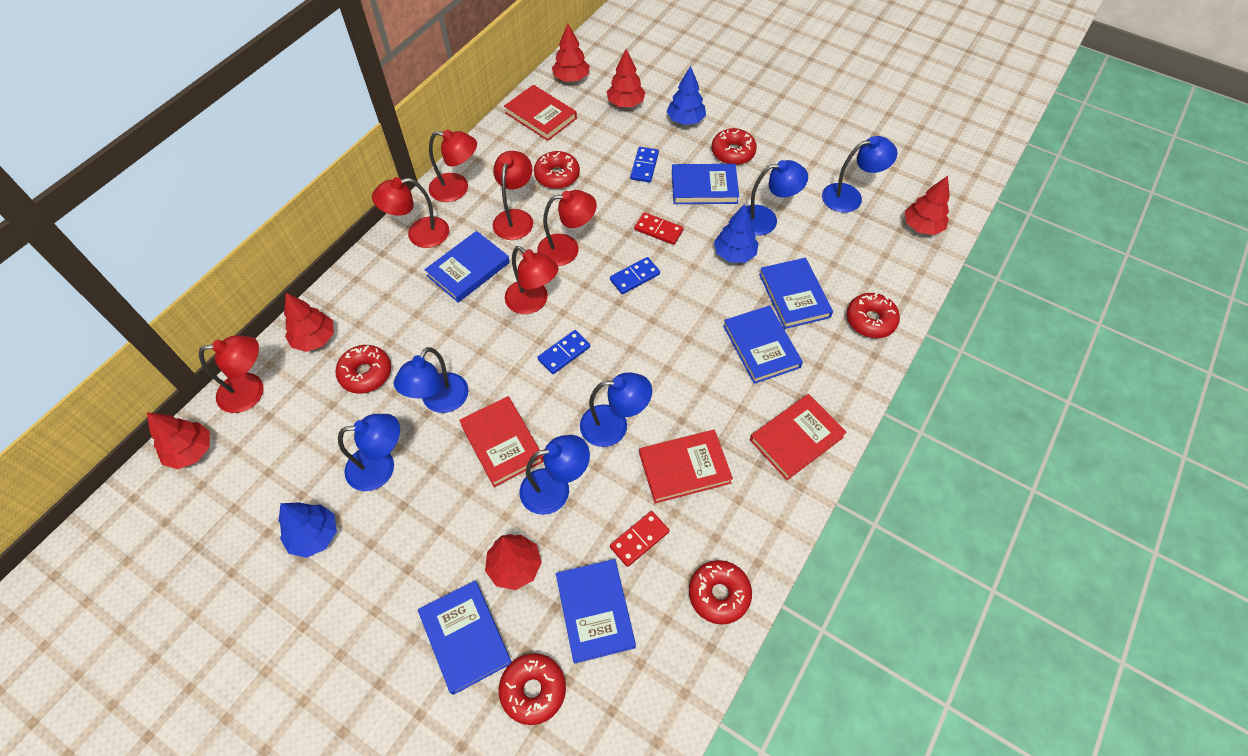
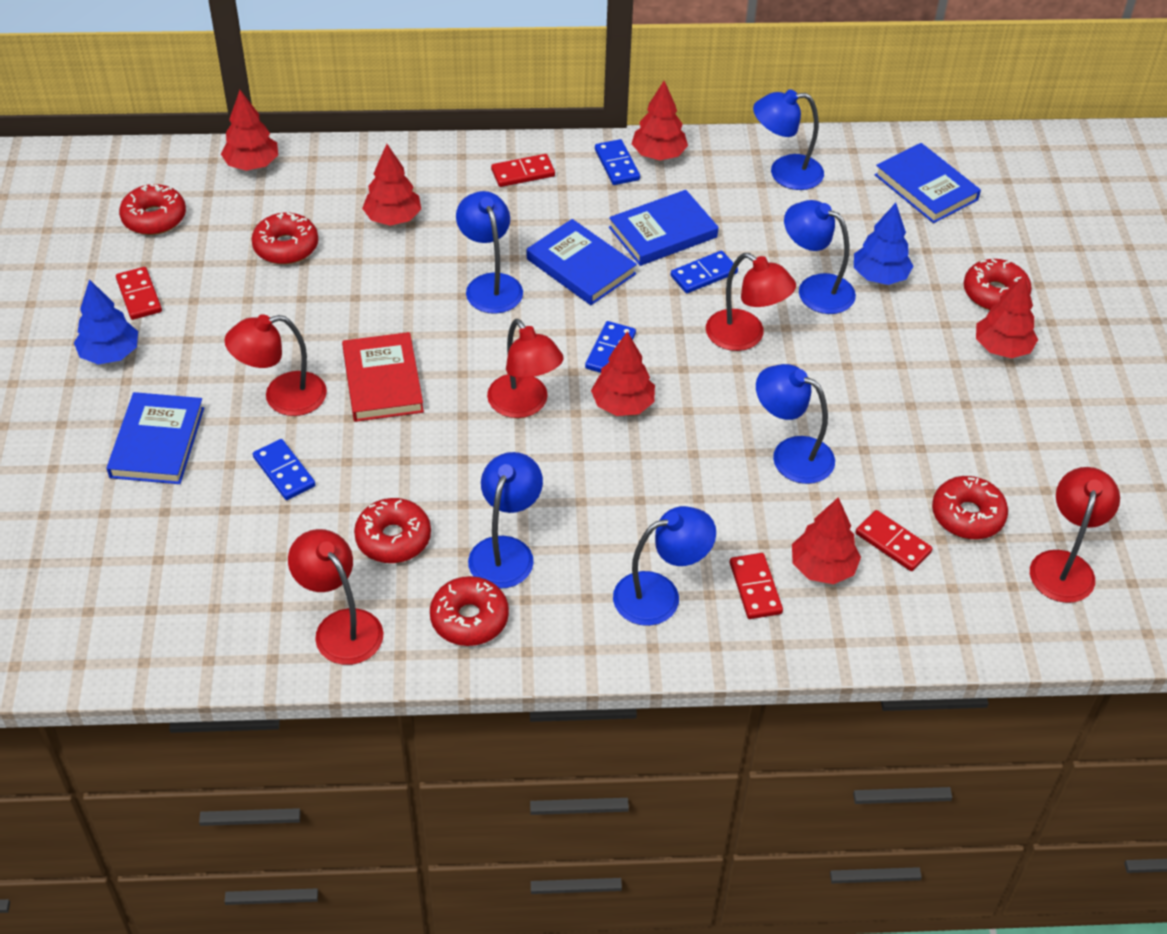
blue book: [418,581,512,695] [424,231,510,303] [556,559,636,664] [672,164,739,204] [723,305,803,384] [759,258,833,329] = 6 -> [106,392,204,484] [527,219,637,305] [609,190,718,266] [875,143,981,223] = 4
blue domino: [538,330,590,374] [610,257,660,294] [630,147,659,182] = 3 -> [253,439,316,500] [585,321,636,373] [595,139,640,185] [671,251,738,293] = 4
blue tree: [279,502,337,558] [667,66,706,125] [714,204,758,263] = 3 -> [74,279,138,365] [854,203,913,285] = 2
red book: [459,396,544,487] [504,85,577,141] [639,430,733,503] [750,394,847,480] = 4 -> [342,332,424,422] = 1
red domino: [610,511,669,567] [634,212,684,245] = 2 -> [116,267,162,320] [491,154,555,187] [730,553,783,619] [855,510,933,571] = 4
red lamp: [199,335,264,413] [372,177,449,248] [429,129,477,202] [493,151,533,240] [505,246,558,314] [537,190,597,266] = 6 -> [224,314,327,416] [288,529,384,665] [487,319,564,418] [706,253,796,351] [1030,467,1120,603] = 5

